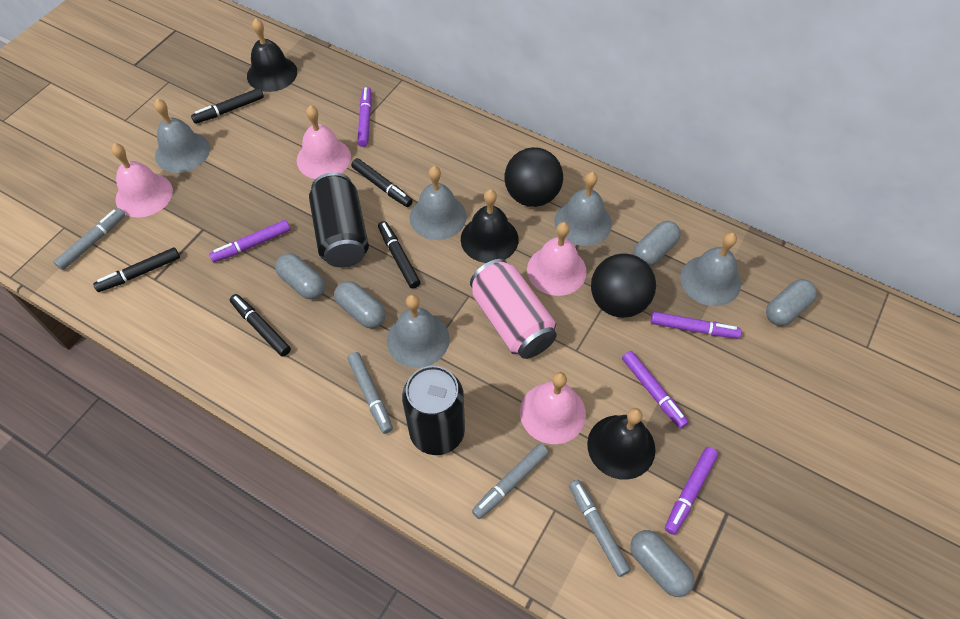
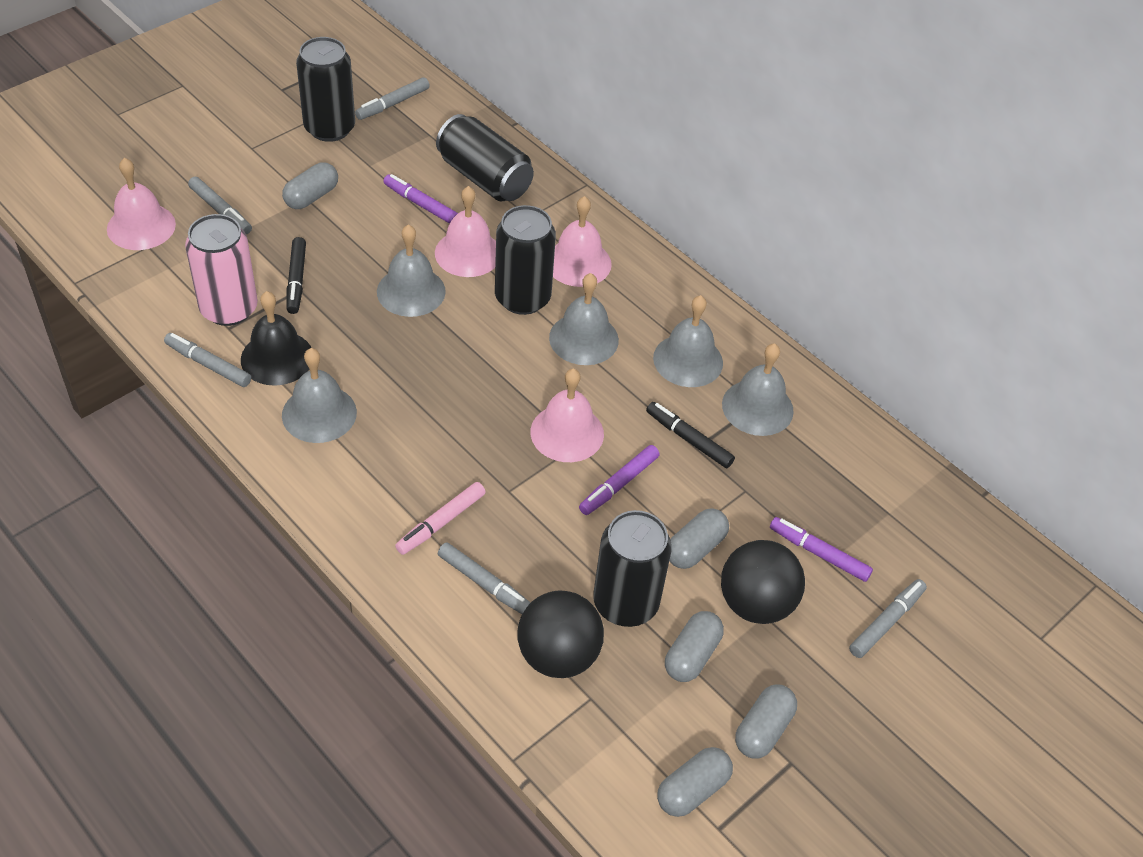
black bell: [247,18,297,92] [461,189,519,263] [587,408,655,480] = 3 -> [241,291,311,386] = 1
black can: [309,172,369,268] [402,366,465,455] = 2 -> [296,37,355,142] [436,114,534,202] [495,205,556,315] [593,510,672,627] = 4
black marker: [93,247,180,292] [191,88,264,124] [230,294,291,356] [351,158,413,207] [378,221,421,288] = 5 -> [286,237,306,314] [646,402,735,468] = 2
grey marker: [54,208,125,270] [348,352,393,434] [472,444,549,519] [569,480,631,577] = 4 -> [164,333,251,387] [188,177,252,234] [355,77,430,120] [438,542,531,614] [849,579,927,658] = 5
pink marker: none = 0 -> [395,482,486,555] = 1
purple marker: [209,220,291,262] [357,87,372,147] [622,351,689,429] [651,312,742,339] [665,447,718,535] = 5 -> [383,174,458,224] [579,445,660,515] [770,517,873,582] = 3

